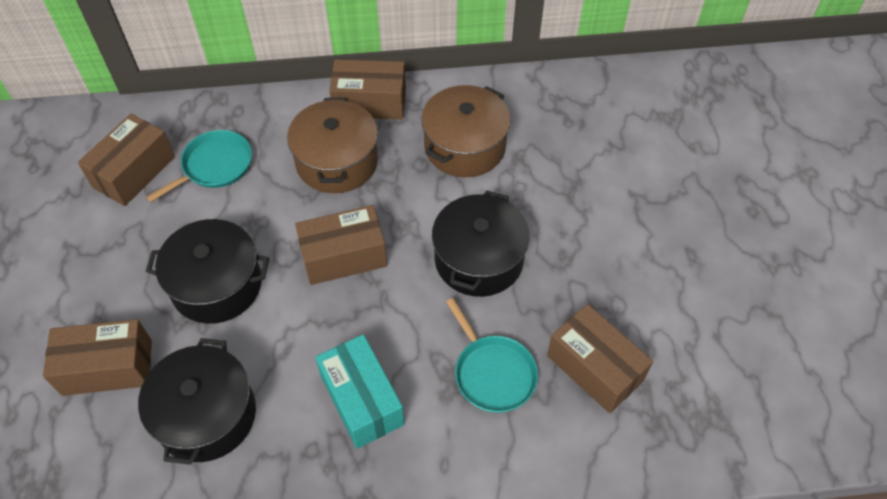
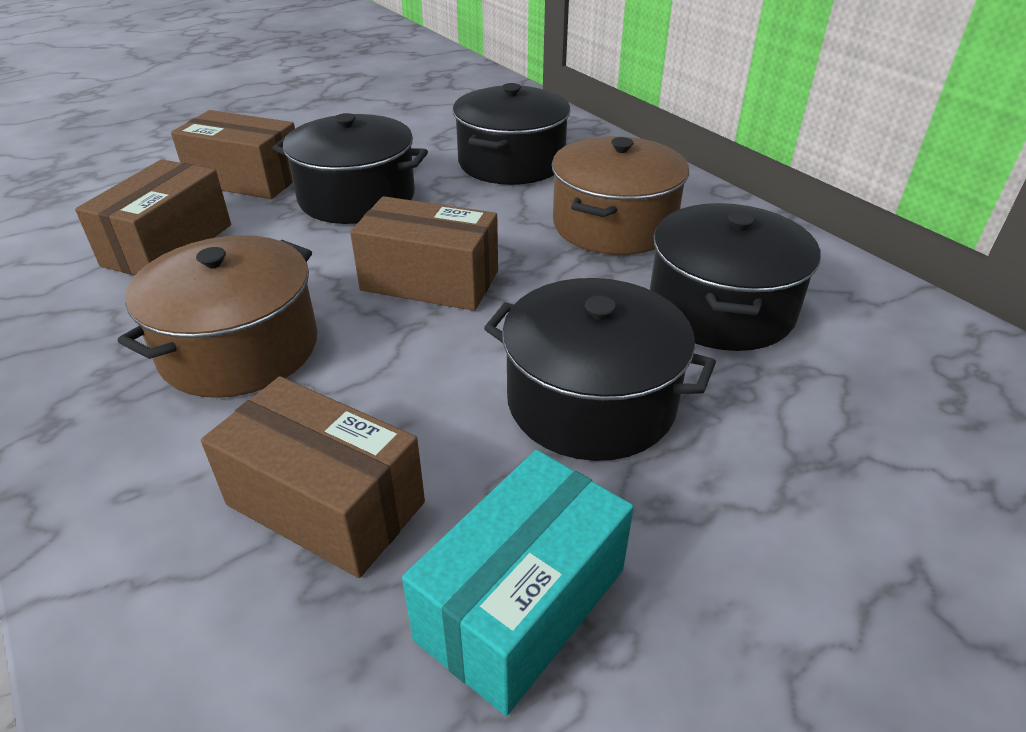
black pot: [138,338,256,465] [146,219,269,324] [432,190,530,297] = 3 -> [273,113,428,224] [453,83,571,185] [484,278,716,461] [650,203,821,351] = 4
brown box: [43,319,152,396] [78,114,175,206] [295,205,387,285] [329,59,406,119] [547,304,653,413] = 5 -> [75,159,231,275] [171,110,295,199] [201,376,425,578] [350,196,498,311] = 4
turquoise pan: [146,130,252,203] [446,298,538,413] = 2 -> none = 0

